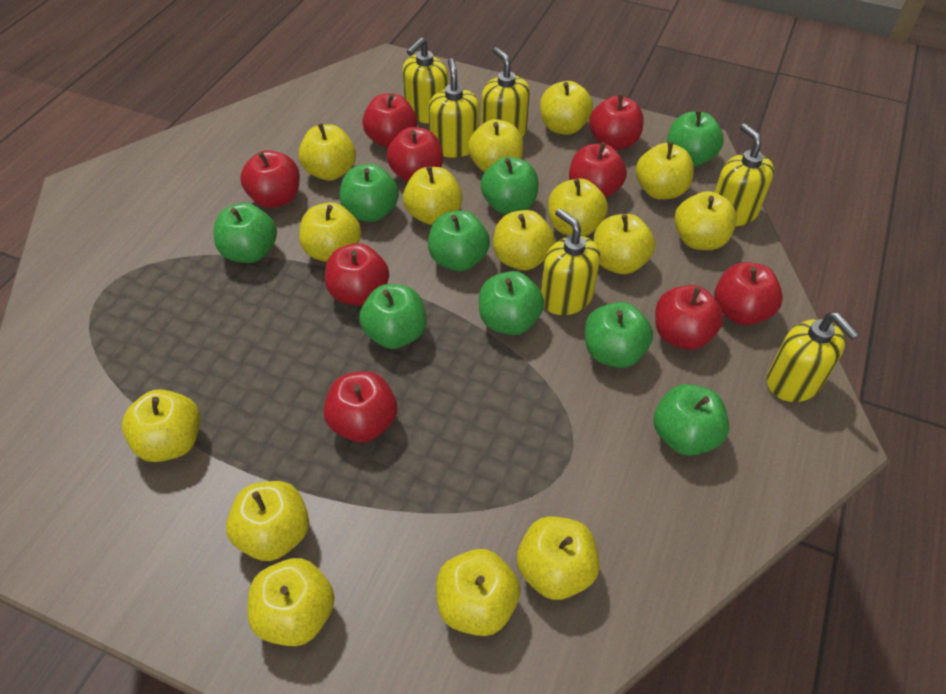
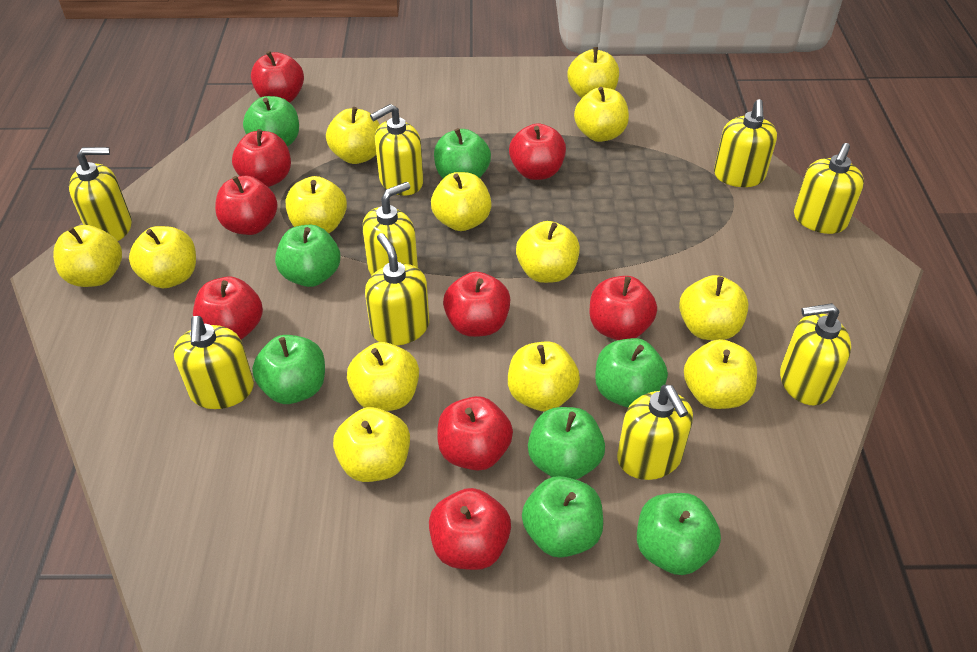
green apple: [214,203,277,263] [340,164,399,222] [359,284,427,349] [428,211,490,271] [479,271,544,335] [481,157,538,214] [585,302,653,368] [654,384,729,456] [667,110,724,167] = 9 -> [243,96,299,147] [252,335,325,404] [275,225,340,287] [434,128,491,178] [522,476,603,558] [528,407,605,480] [595,338,668,408] [637,493,721,575] = 8
yellow apple: [122,389,200,462] [226,481,309,561] [247,558,335,646] [299,123,356,181] [299,202,361,262] [403,166,462,225] [436,549,521,636] [468,119,523,172] [493,210,555,270] [517,516,600,600] [540,81,593,135] [548,178,608,237] [593,214,655,274] [636,142,694,200] [674,191,737,250] = 15 -> [53,225,122,287] [129,226,196,288] [286,176,347,233] [326,107,380,164] [333,407,410,482] [347,342,419,411] [431,172,492,231] [508,342,580,411] [516,221,580,283] [567,47,619,99] [574,87,629,142] [679,275,749,340] [684,339,757,409] = 13
yellow soap dispenser: [403,37,448,124] [429,58,480,158] [481,47,530,137] [541,208,600,315] [715,124,774,226] [767,312,859,402] = 6 -> [69,147,132,241] [173,316,254,409] [362,182,418,275] [365,233,429,346] [370,104,424,196] [617,385,693,480] [714,99,777,187] [780,303,851,406] [794,143,864,234] = 9

